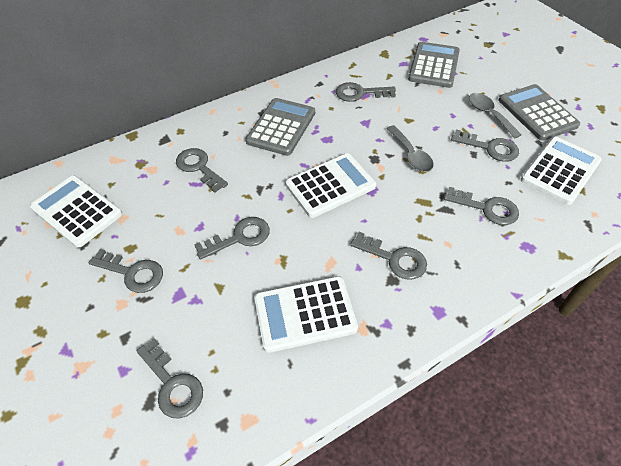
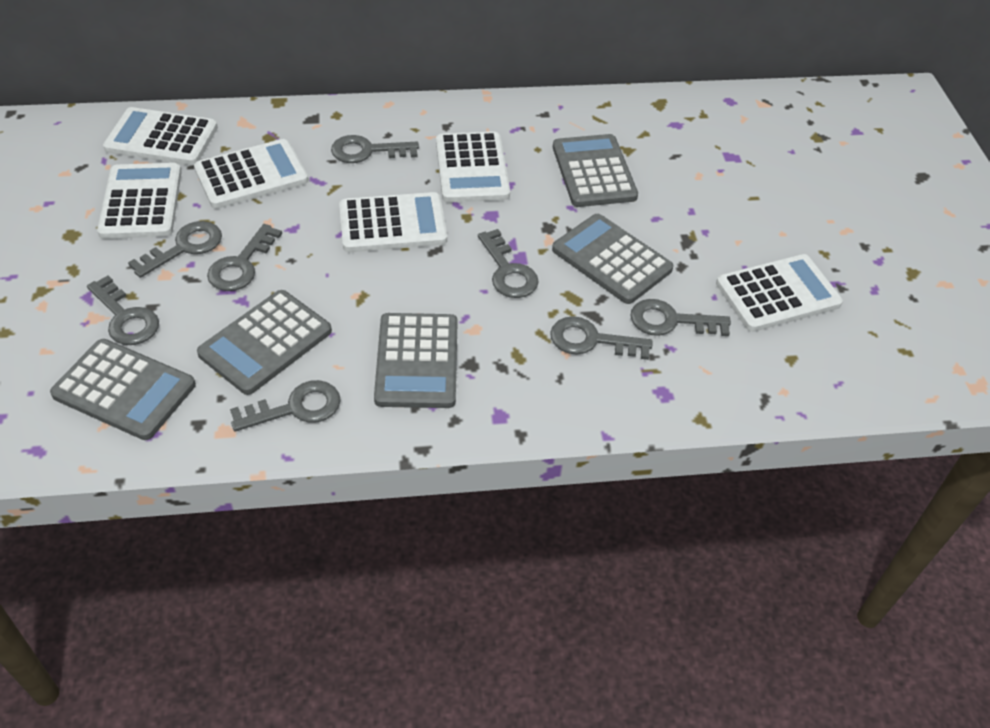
grey calculator: [246,98,315,156] [408,42,460,88] [499,84,580,141] = 3 -> [50,339,196,440] [197,290,332,395] [374,313,458,408] [552,214,673,304] [553,134,638,207] = 5
grey spoon: [386,125,434,172] [469,93,522,139] = 2 -> none = 0
white calculator: [30,176,122,248] [254,276,358,353] [285,153,376,218] [521,137,602,205] = 4 -> [97,163,182,239] [103,107,218,165] [194,139,308,209] [339,192,447,252] [436,132,510,203] [716,254,843,332] = 6

